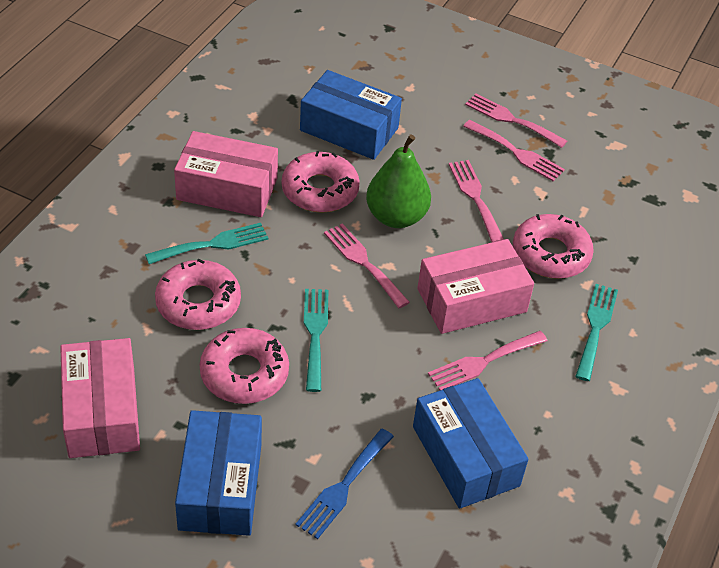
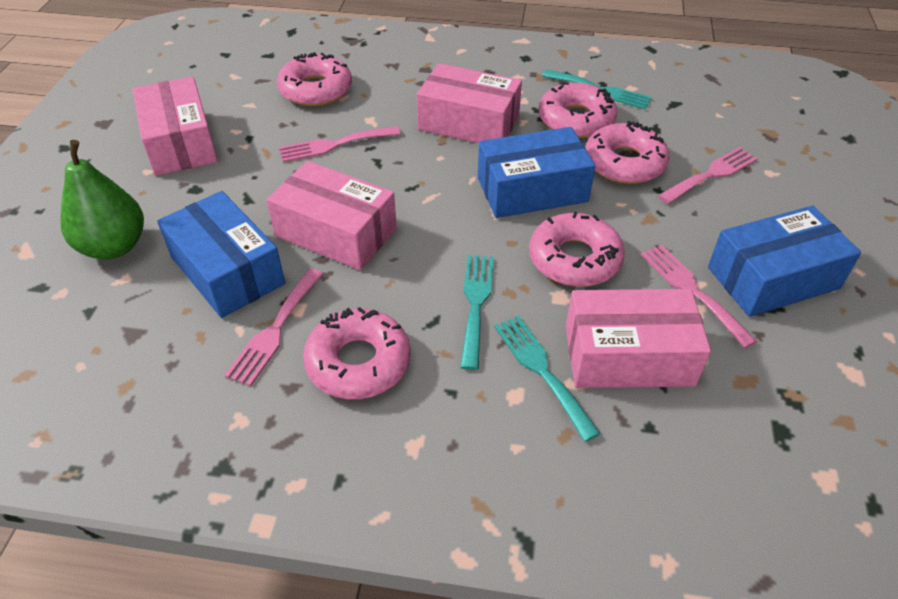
blue fork: [295,429,394,539] = 1 -> none = 0
pink box: [60,338,140,458] [174,131,278,217] [418,239,534,334] = 3 -> [132,77,218,176] [266,161,397,270] [417,63,522,143] [566,289,711,388] = 4
pink donut: [155,259,241,330] [200,328,289,404] [282,151,360,213] [513,214,594,279] = 4 -> [277,52,352,106] [303,307,411,399] [529,212,625,287] [539,82,617,138] [585,121,669,184] = 5
pink fork: [324,223,410,308] [428,331,548,391] [449,160,504,242] [463,120,565,181] [465,94,567,148] = 5 -> [224,269,323,387] [279,126,400,162] [641,245,757,348] [658,147,758,204] = 4

